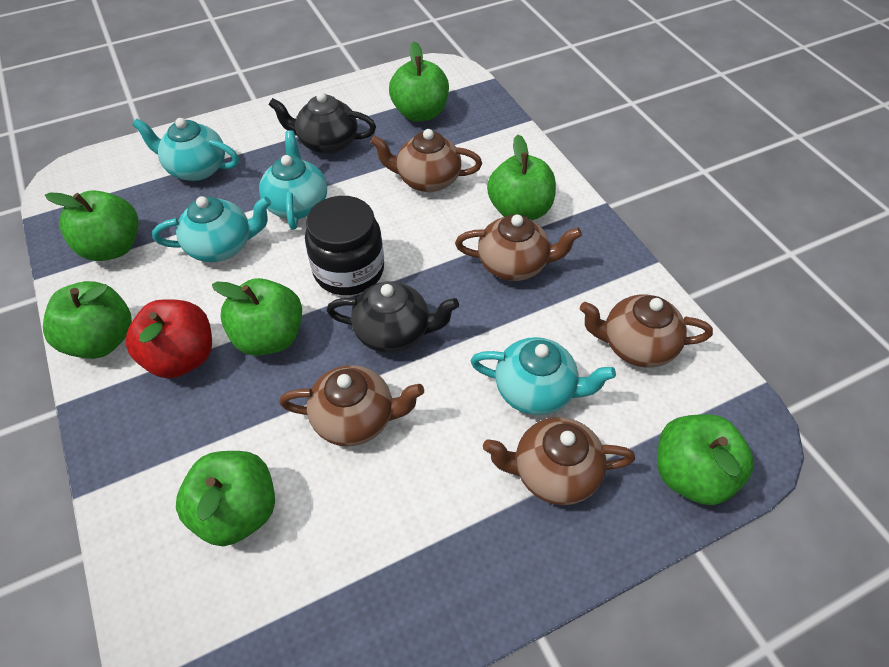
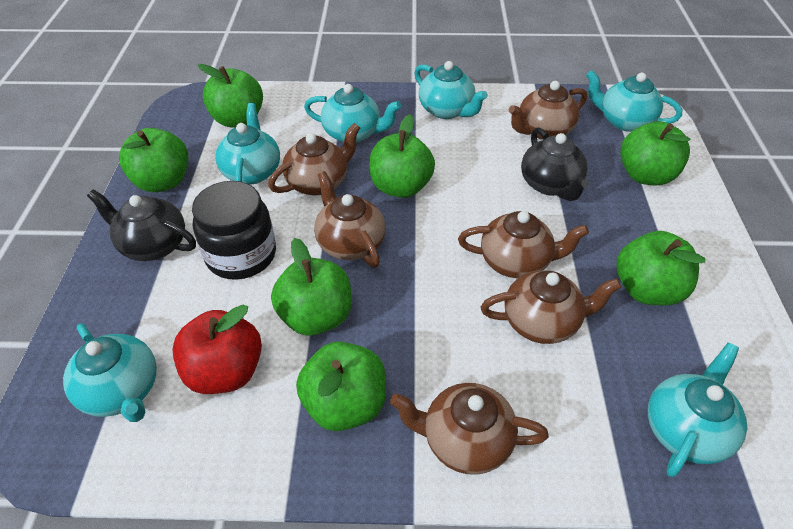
brown teapot: [279,365,424,447] [370,129,482,192] [455,214,582,281] [483,417,635,505] [580,294,713,367] = 5 -> [268,123,360,196] [314,171,386,268] [390,383,549,475] [458,211,589,278] [481,270,621,344] [508,81,587,140] = 6
turquoise teapot: [132,118,239,181] [152,196,271,262] [259,130,327,230] [470,337,616,415] = 4 -> [63,323,157,422] [215,103,280,185] [304,84,401,143] [414,61,488,119] [586,70,682,132] [648,343,747,477] = 6

